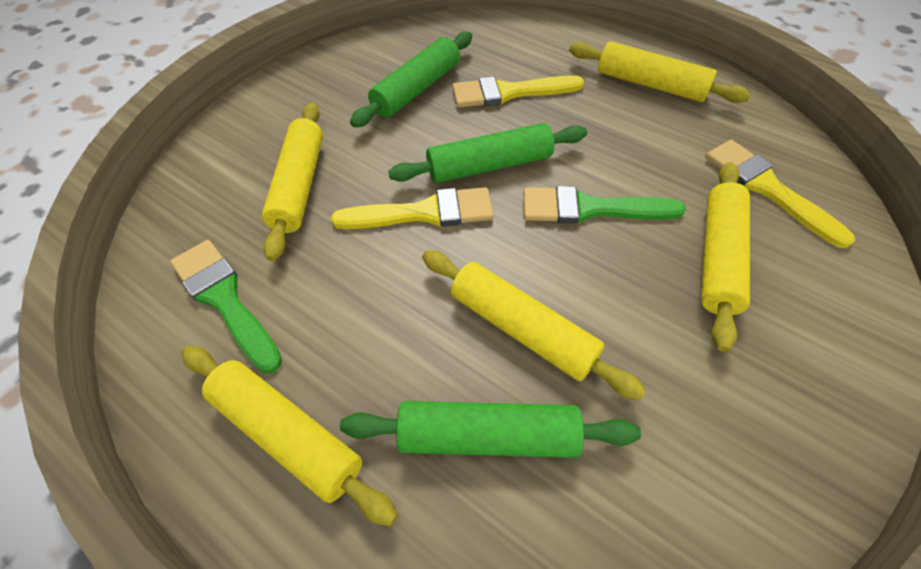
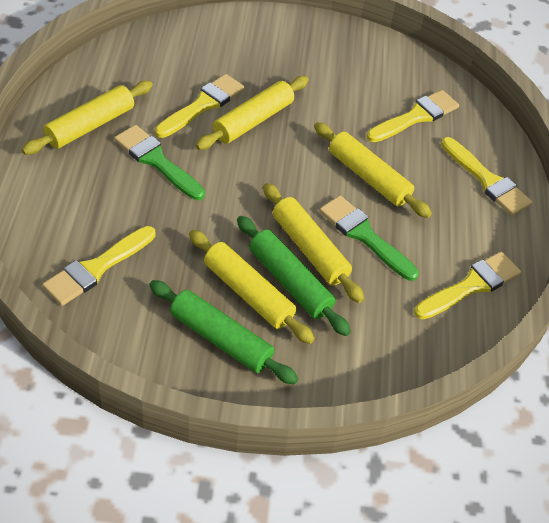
green rolling pin: [340,401,641,458] [350,32,472,127] [388,123,587,183] = 3 -> [149,280,298,384] [237,216,351,336] = 2
yellow brush: [331,187,494,229] [452,75,584,108] [705,140,855,248] = 3 -> [42,226,156,306] [155,74,245,138] [367,90,459,142] [414,251,521,320] [441,137,532,216] = 5

